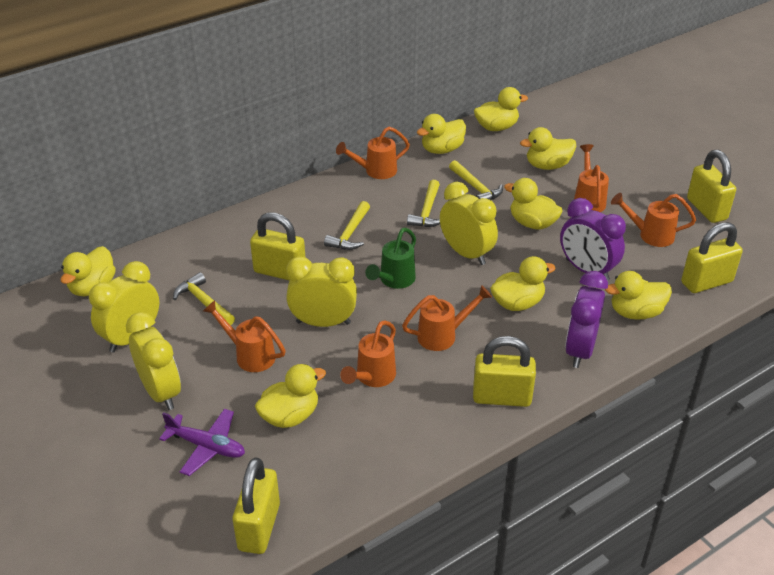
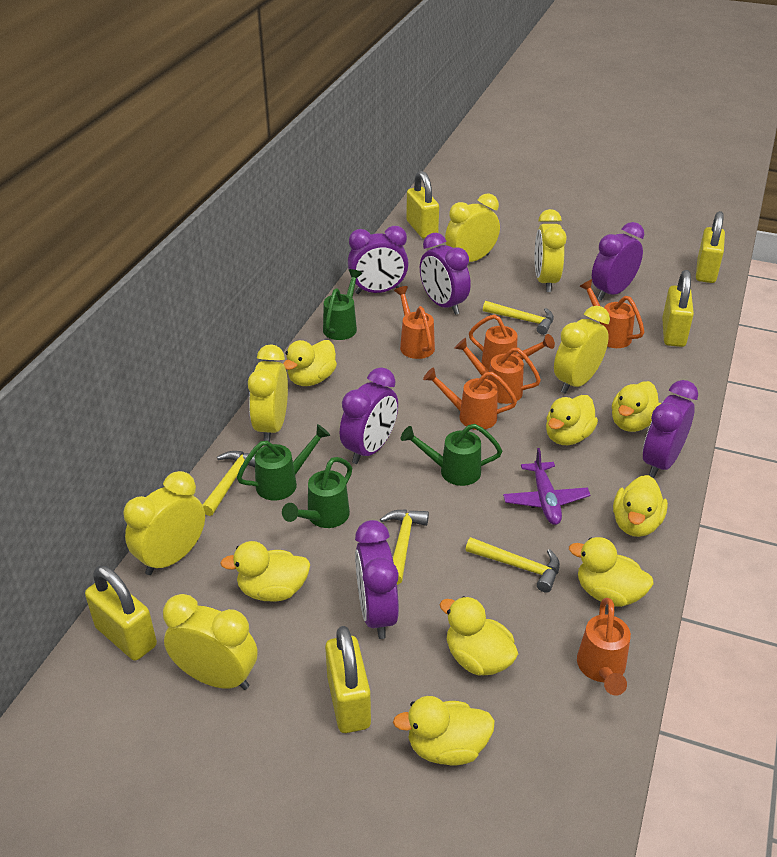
green watering can: [365,228,416,289] = 1 -> [237,424,330,500] [282,457,352,528] [323,269,362,340] [401,424,502,486] = 4
purple clock: [560,198,626,281] [565,271,608,368] = 2 -> [340,367,398,464] [348,226,409,294] [355,520,399,639] [420,233,471,315] [592,222,644,300] [643,380,698,478] = 6
yellow clock: [89,261,159,353] [126,312,181,410] [286,256,357,327] [440,182,498,265] = 4 -> [124,471,205,575] [163,594,257,690] [248,344,288,442] [445,193,500,262] [535,209,567,292] [554,306,610,394] = 6

